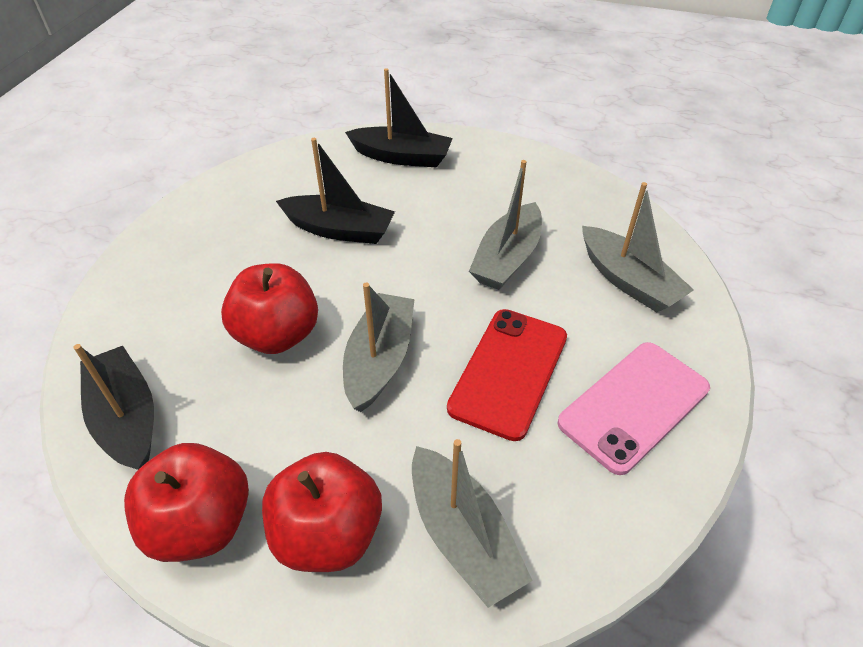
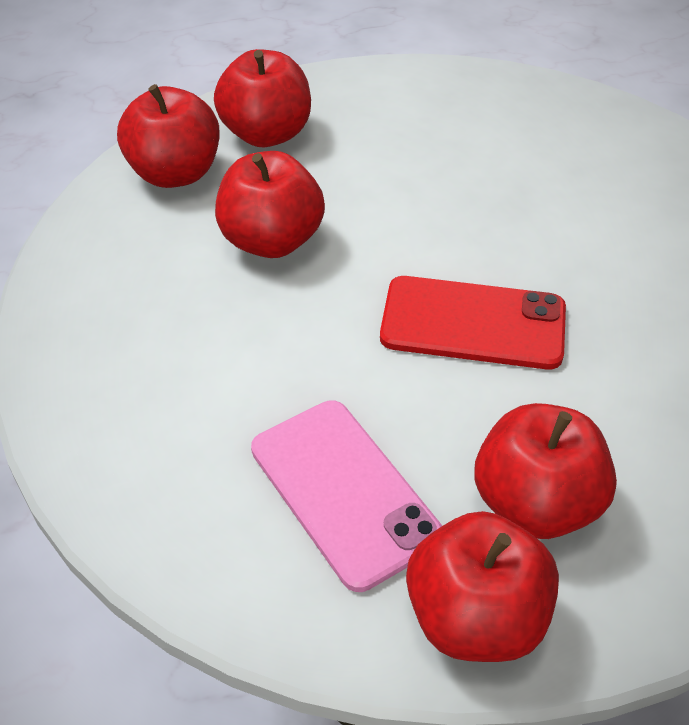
black boat: [73,344,154,470] [276,138,395,244] [345,68,453,168] = 3 -> none = 0
grey boat: [343,283,415,412] [412,439,533,608] [469,160,542,290] [582,182,694,313] = 4 -> none = 0
red apple: [124,443,249,562] [221,263,318,354] [262,452,382,572] = 3 -> [117,84,219,188] [214,49,311,147] [215,151,325,258] [406,511,559,662] [474,403,617,539] = 5

